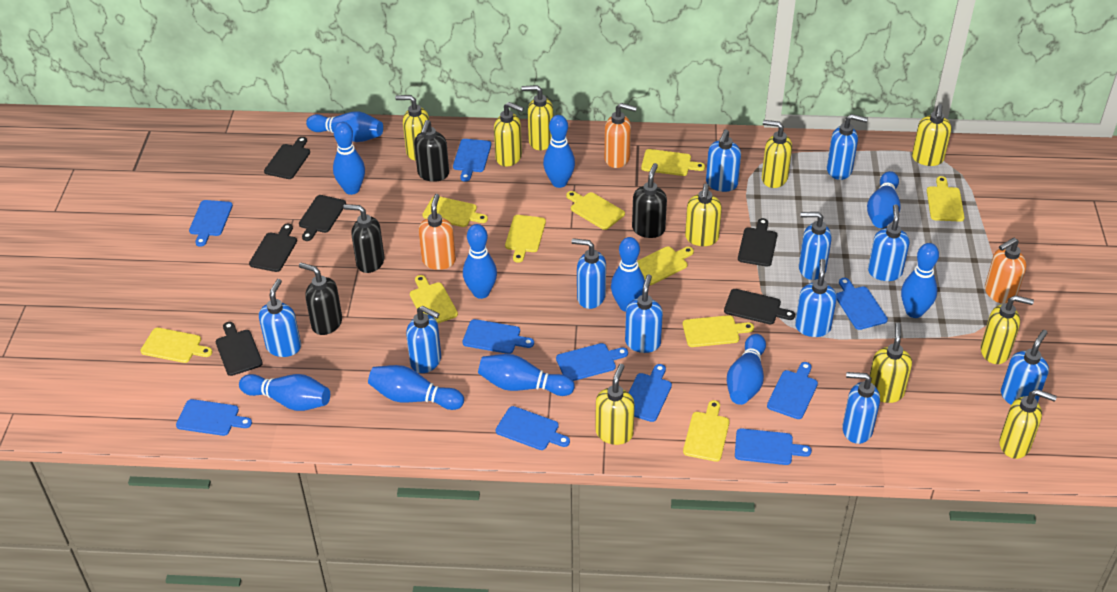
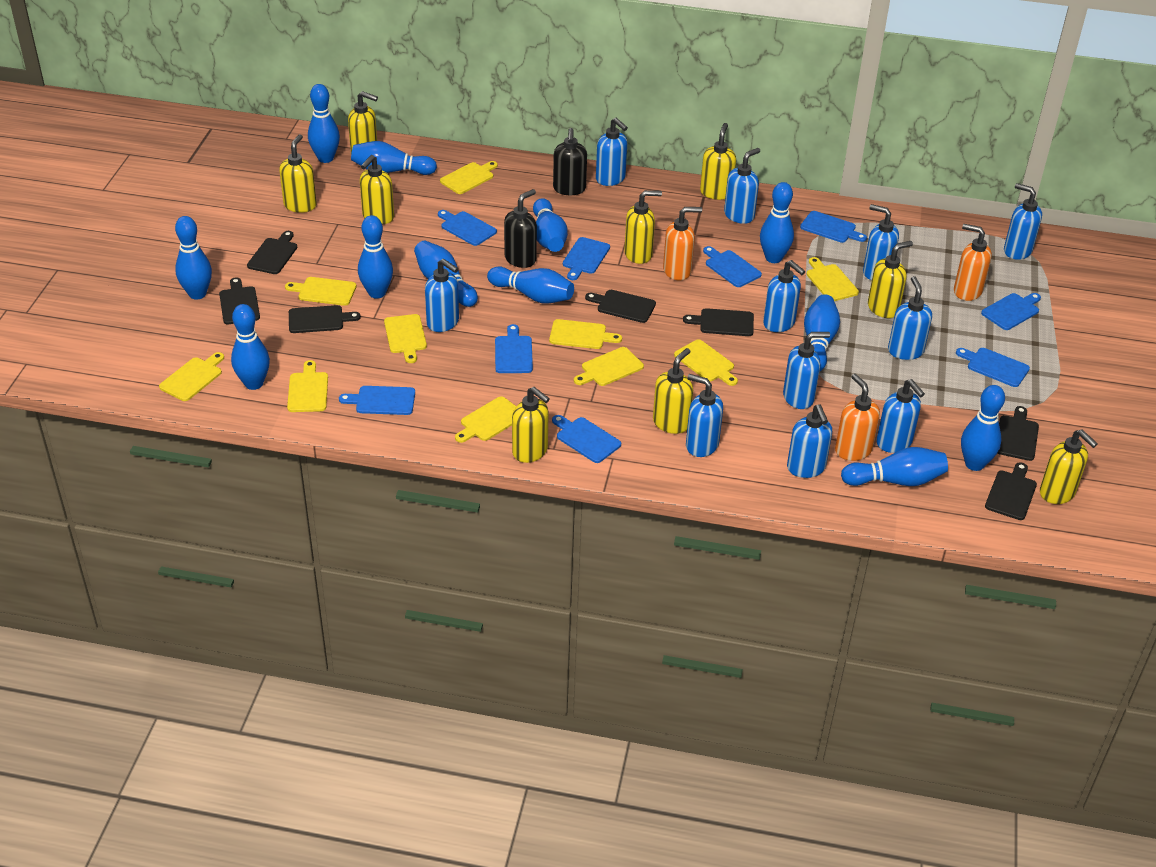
black cutting board: [216,322,263,376] [249,224,297,272] [264,137,310,179] [299,195,346,241] [724,289,795,324] [738,218,777,267] = 6 -> [219,277,260,324] [247,231,297,274] [289,305,361,333] [585,290,656,323] [683,308,754,336] [985,462,1037,520] [997,406,1039,461] = 7
black soap dispenser: [299,263,342,335] [343,204,385,273] [414,120,449,182] [632,163,667,238] = 4 -> [504,189,537,268] [553,128,587,195] = 2
blue bowling pin: [239,374,330,411] [306,111,383,142] [333,122,365,195] [368,365,464,410] [463,224,497,299] [478,354,575,396] [543,115,575,188] [611,237,645,312] [727,334,766,405] [867,171,900,228] [901,243,939,318] = 11 -> [175,216,212,299] [231,304,270,390] [308,84,340,163] [351,141,437,175] [358,215,393,299] [414,241,478,307] [487,266,574,304] [533,198,568,252] [760,182,794,263] [804,294,840,372] [841,447,948,486] [961,385,1005,471] = 12
blue cutting board: [176,399,252,436] [189,200,233,247] [453,139,491,182] [462,319,534,354] [496,406,570,450] [556,343,628,381] [628,364,672,422] [735,428,812,465] [767,362,818,419] [836,278,888,330] = 10 -> [339,386,415,415] [438,210,497,246] [495,324,533,373] [552,415,621,463] [563,237,610,280] [703,246,762,287] [800,211,867,243] [956,348,1030,387] [981,293,1041,330] = 9
yellow soap dispenser: [395,95,429,160] [494,102,524,166] [522,85,553,150] [595,364,635,445] [685,184,722,246] [762,120,792,188] [869,323,912,403] [912,104,951,166] [981,295,1034,364] [999,389,1057,459] = 10 -> [279,134,317,213] [348,91,378,154] [360,155,394,224] [512,387,550,463] [624,190,662,264] [653,348,693,434] [700,123,736,200] [868,241,913,318] [1040,429,1098,504] = 9

